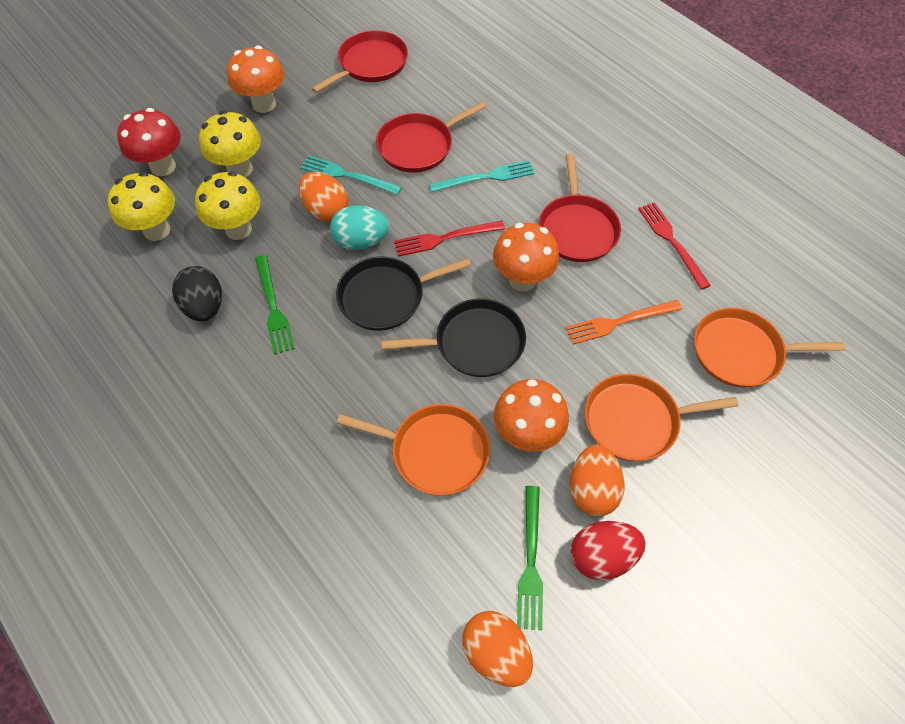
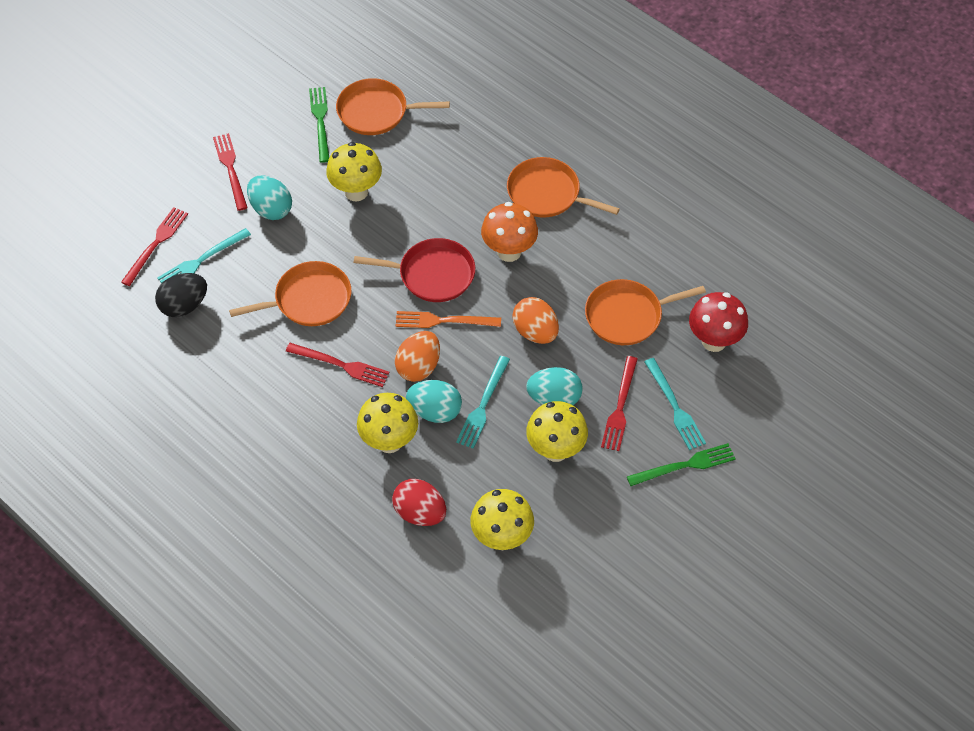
black pan: [336,256,471,331] [381,298,526,377] = 2 -> none = 0
orange egg: [299,172,348,222] [462,611,533,687] [570,445,625,516] = 3 -> [395,331,440,382] [512,297,559,344] = 2
orange mushroom: [227,46,285,113] [493,223,559,291] [494,379,569,452] = 3 -> [481,202,538,262] = 1
orange pan: [337,404,490,495] [585,374,739,461] [694,308,845,388] = 3 -> [229,261,351,326] [336,78,450,135] [507,157,620,217] [585,279,706,345] = 4
red fork: [394,221,505,257] [638,202,711,290] = 2 -> [121,207,188,286] [213,133,248,211] [286,343,390,387] [601,356,638,451] = 4
red pan: [311,30,408,93] [376,101,486,173] [539,154,621,262] = 3 -> [354,238,475,302] = 1
turquoise egg: [330,205,389,250] = 1 -> [247,175,292,220] [406,380,462,423] [526,367,582,405] = 3
turquoise fork: [300,155,402,195] [429,160,534,192] = 2 -> [157,228,251,283] [456,356,510,449] [644,358,706,450] = 3
yellow mushroom: [108,172,175,241] [195,171,260,240] [199,111,261,178] = 3 -> [326,142,382,201] [357,393,418,453] [470,489,534,550] [526,401,588,462] = 4

